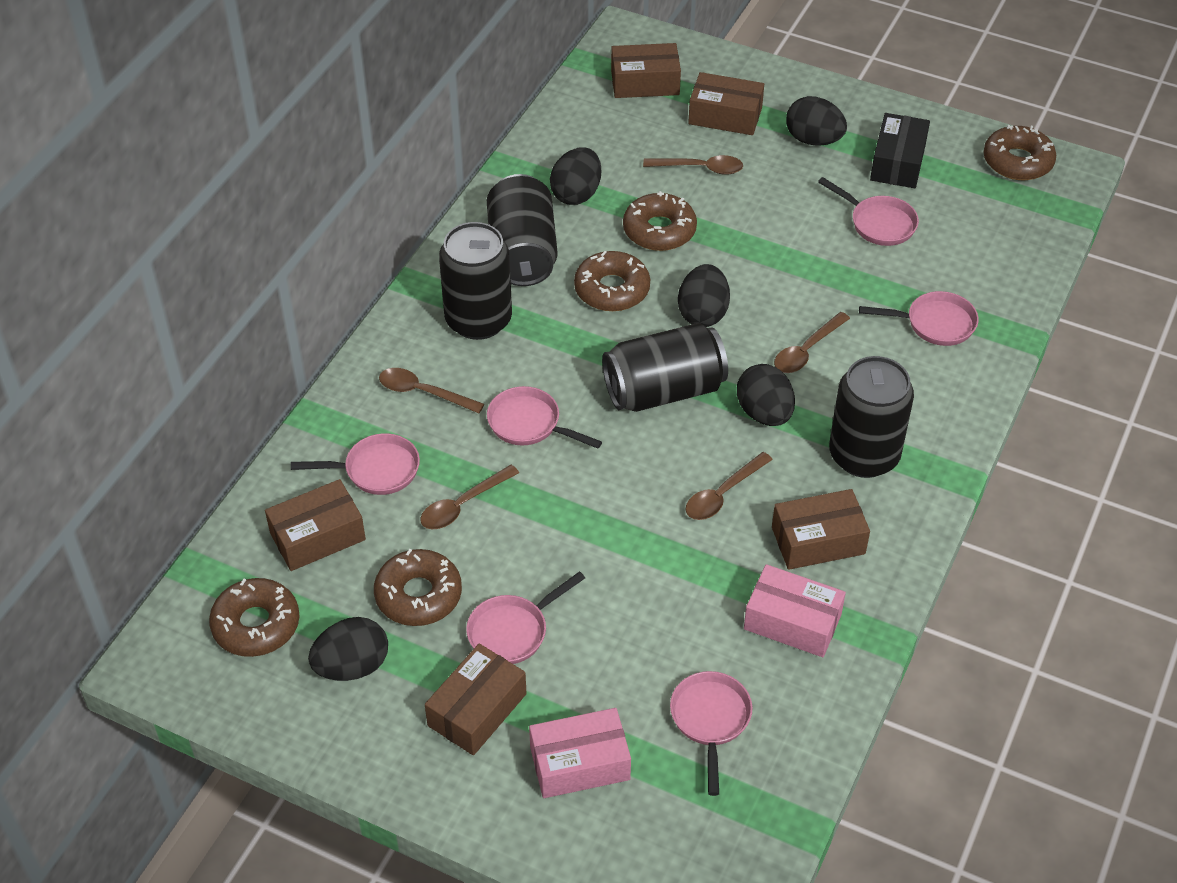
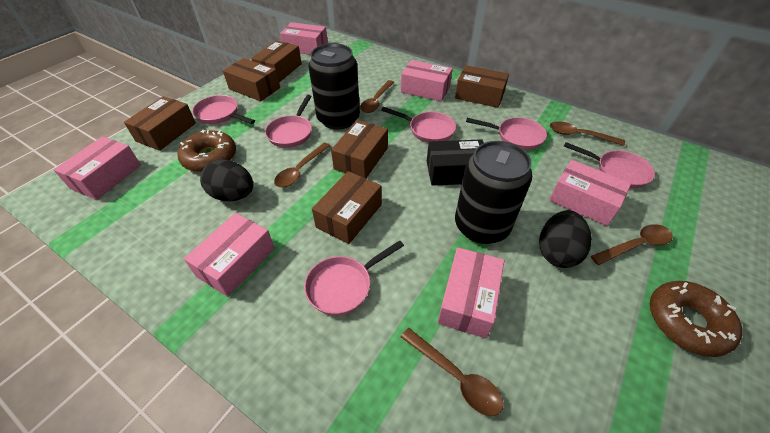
black can: [439,222,512,340] [487,174,557,286] [602,323,728,412] [829,356,914,478] = 4 -> [309,43,360,130] [455,141,532,244] = 2
black egg: [308,617,388,681] [550,147,601,205] [678,264,730,327] [737,364,795,426] [786,96,847,146] = 5 -> [200,159,253,201] [539,210,592,268] = 2
brown box: [265,479,366,571] [425,644,527,755] [611,43,681,98] [688,72,764,135] [772,489,870,570] = 5 -> [124,96,196,151] [223,58,280,101] [251,40,302,82] [312,171,382,244] [331,120,388,178] [455,65,509,108] = 6
brown donut: [209,578,300,657] [374,549,462,626] [574,251,650,311] [623,191,697,251] [983,125,1056,180] = 5 -> [177,130,236,172] [650,281,743,357] = 2
pink box: [529,708,631,798] [744,564,846,657] = 2 -> [54,136,141,200] [184,213,275,297] [280,22,328,55] [401,60,453,101] [438,247,504,338] [549,160,631,226] = 6

